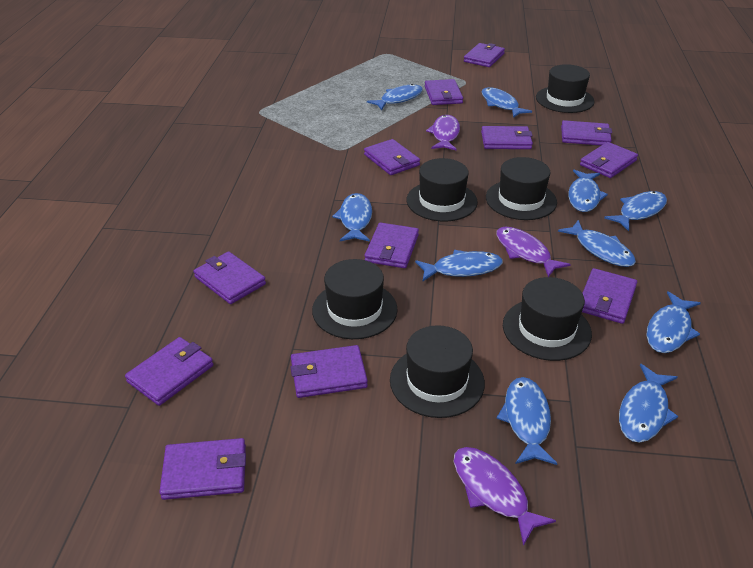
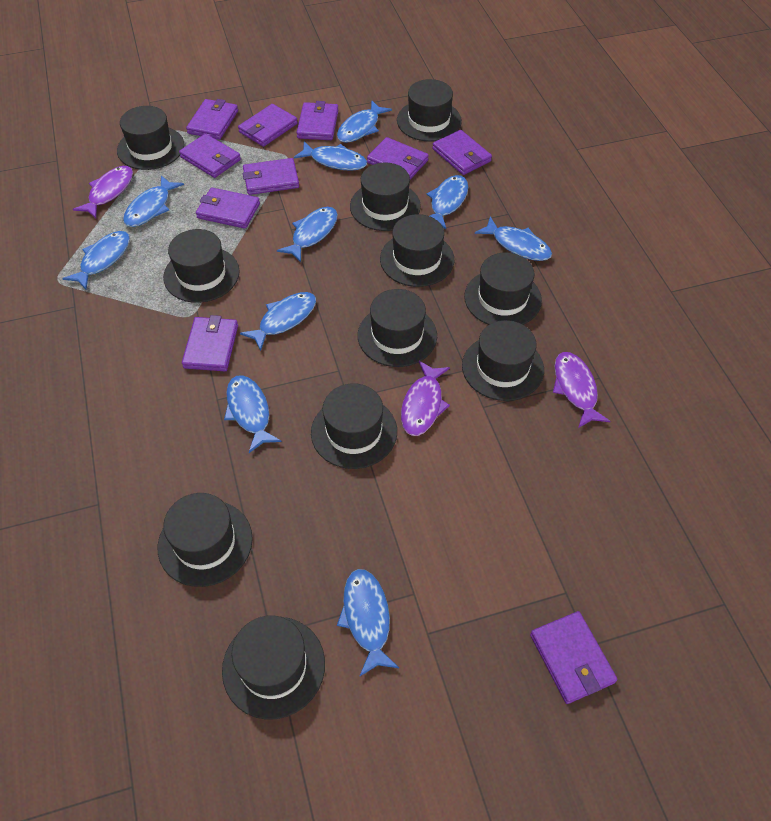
black hat: [312,259,398,339] [390,325,485,418] [407,158,478,221] [486,157,557,220] [503,277,592,361] [536,64,595,113] = 6 -> [117,106,185,170] [158,493,253,587] [163,229,240,303] [222,615,325,720] [311,383,397,469] [350,163,421,231] [358,289,437,367] [380,214,454,287] [397,79,462,142] [462,320,544,401] [464,252,542,325] = 11
purple wallet: [125,337,213,406] [159,438,246,500] [193,252,266,304] [290,345,368,398] [364,139,420,175] [364,222,419,268] [425,79,463,105] [464,43,505,67] [481,126,533,149] [561,120,612,146] [580,142,638,178] [582,268,637,324] = 12 -> [179,134,241,178] [182,315,238,371] [186,99,238,140] [196,188,260,229] [238,104,298,147] [243,158,299,195] [296,101,338,140] [367,137,429,179] [432,130,492,175] [530,611,617,704] = 10

